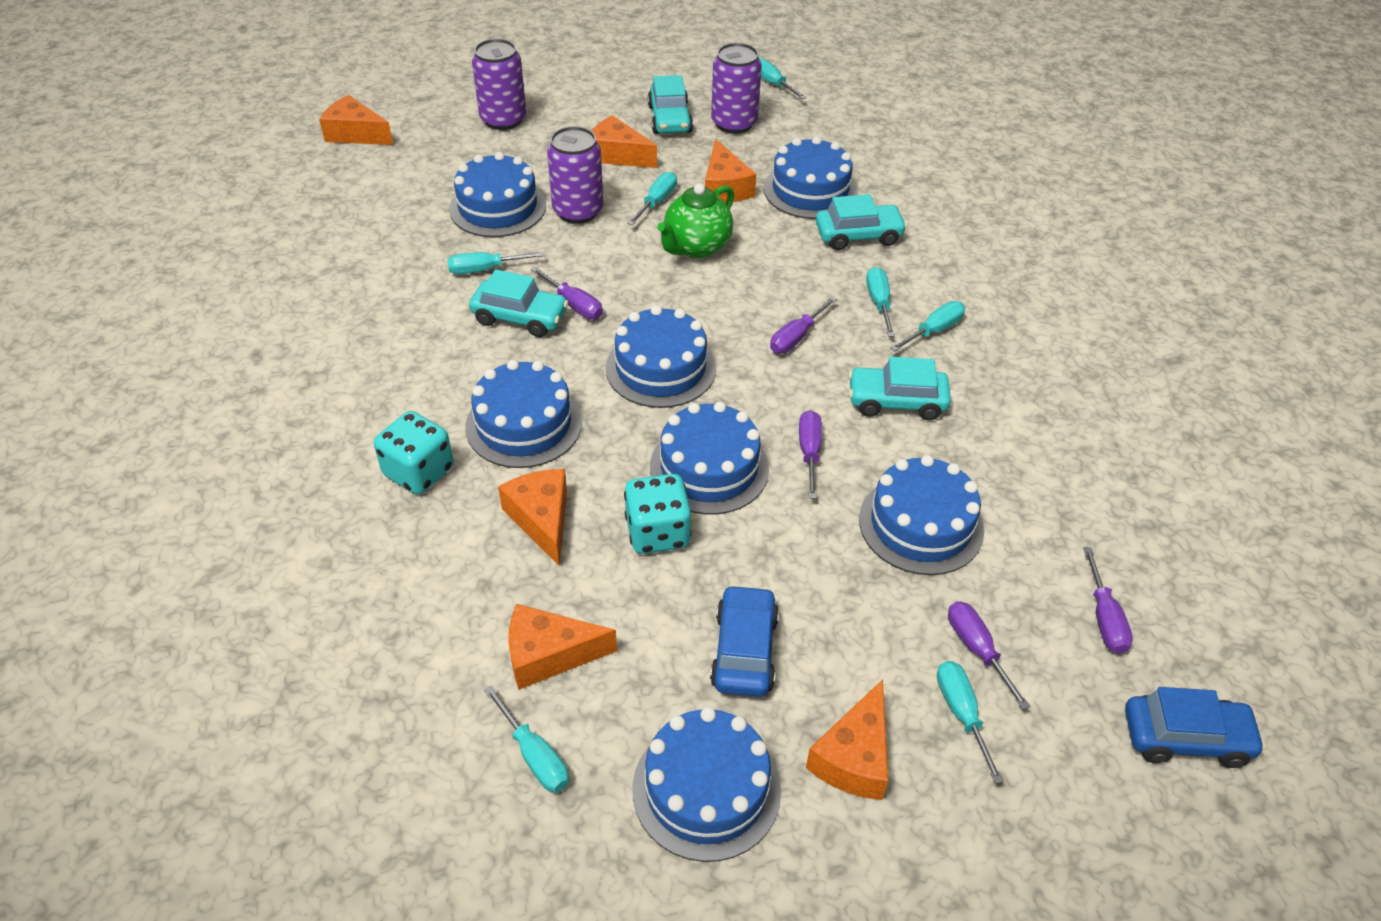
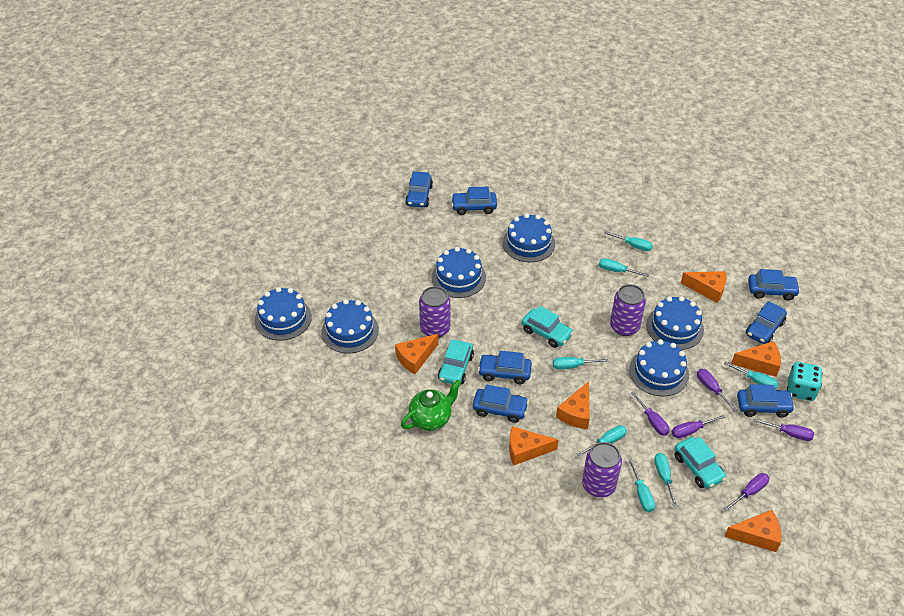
blue cake: [449,152,546,237] [466,360,582,468] [606,305,716,408] [632,707,781,862] [650,402,769,515] [764,136,857,219] [859,455,984,575] = 7 -> [255,287,312,341] [321,299,379,354] [432,247,486,298] [502,213,555,262] [629,339,689,396] [646,296,704,350] = 6
blue car: [710,584,779,697] [1125,687,1266,768] = 2 -> [405,171,433,207] [451,187,497,215] [473,385,529,423] [478,351,532,384] [737,384,795,418] [746,301,787,344] [748,269,800,300] = 7
turquoise car: [469,269,568,337] [647,75,693,134] [816,194,907,250] [848,357,951,420] = 4 -> [438,339,474,384] [522,306,574,348] [675,437,726,489] = 3
turquoise dice: [374,411,454,494] [624,474,691,554] = 2 -> [787,362,822,401] = 1

